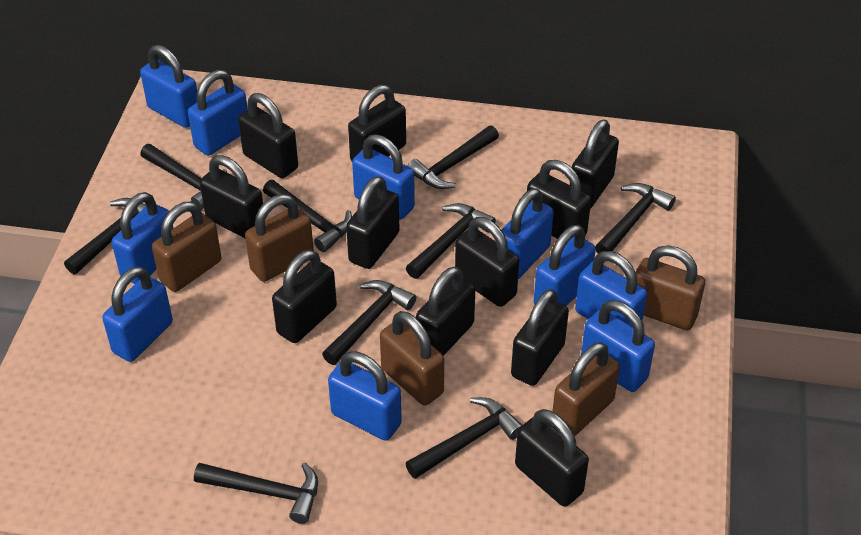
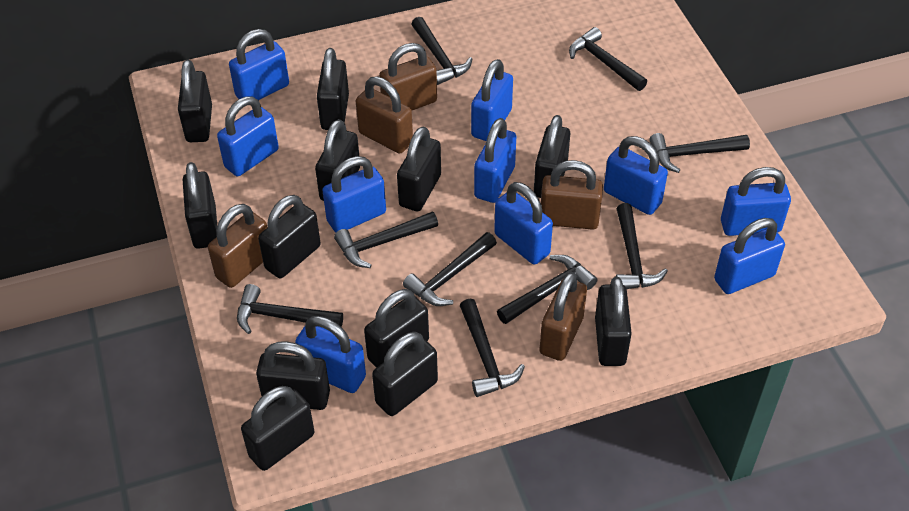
black padlock: [200,155,263,238] [238,93,298,178] [272,250,337,343] [346,176,400,269] [348,85,406,161] [416,266,475,356] [455,217,519,307] [511,289,569,386] [515,409,589,507] [527,160,591,239] [570,119,619,209] = 11 -> [178,60,212,142] [183,162,217,249] [241,386,314,471] [256,342,330,410] [258,195,321,278] [315,119,360,201] [317,48,349,130] [364,289,429,368] [372,332,438,416] [397,127,441,211] [534,115,570,198] [595,277,632,366] = 12

